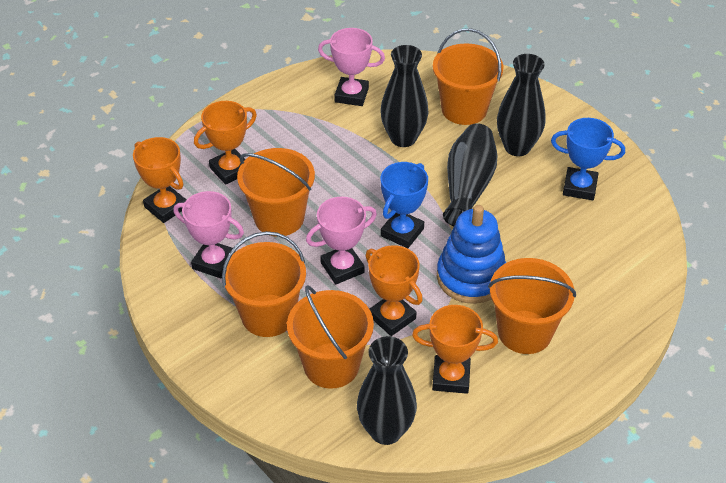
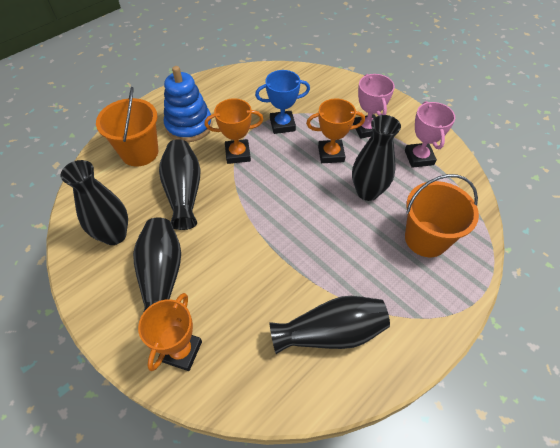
black vase: [357,336,417,445] [380,45,428,147] [443,124,498,226] [497,54,546,156] = 4 -> [61,160,128,245] [133,218,181,313] [159,139,200,230] [269,296,390,354] [352,115,401,201] = 5
blue trophy: [381,162,428,248] [551,118,625,200] = 2 -> [255,70,310,134] = 1
orange bucket: [222,231,306,337] [237,148,315,237] [287,285,374,389] [433,28,504,125] [488,258,576,354] = 5 -> [96,87,158,166] [405,174,479,257] = 2
orange trophy: [133,137,186,223] [194,101,257,185] [366,245,423,336] [412,305,498,394] = 4 -> [138,293,202,371] [205,98,264,164] [306,99,365,163] = 3
pink trophy: [173,191,244,278] [306,197,377,284] [318,28,385,106] = 3 -> [353,74,395,139] [405,101,455,168] = 2

